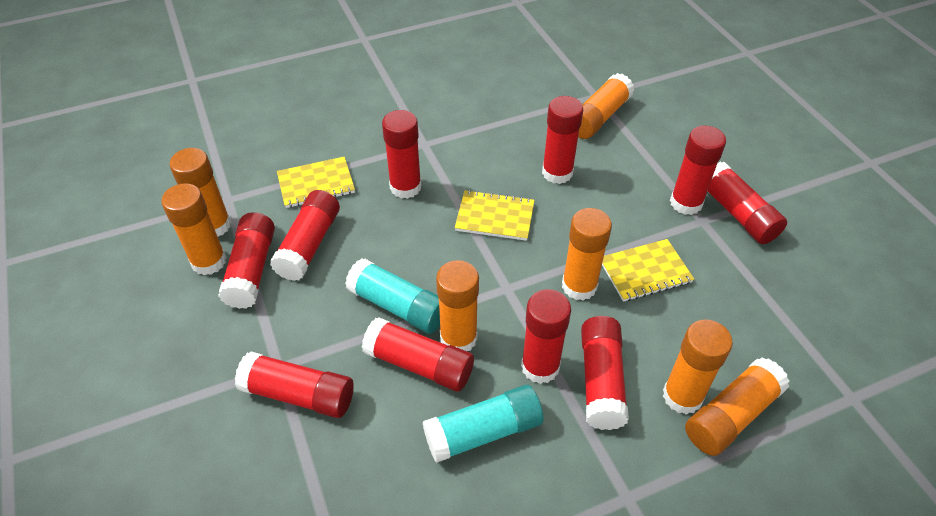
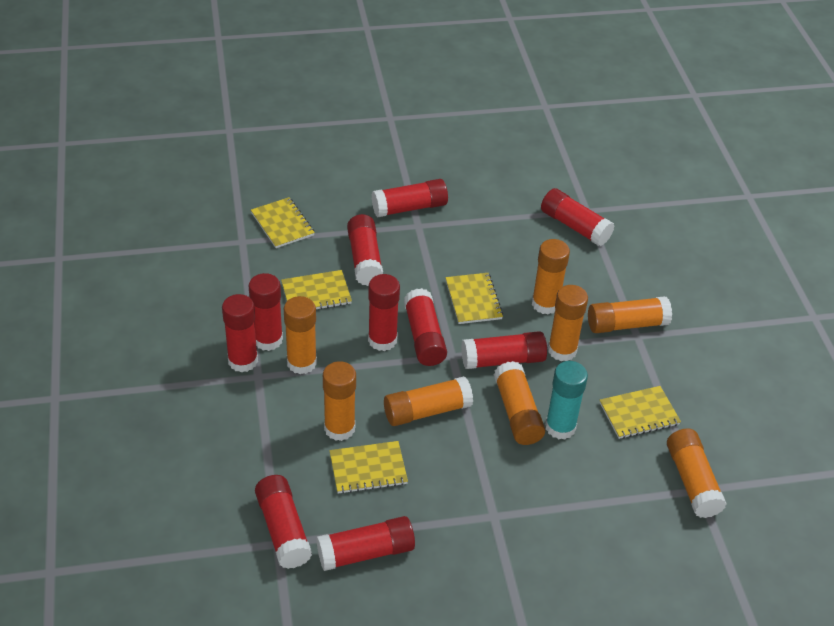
orange glue stick: [161,183,227,275] [170,148,231,236] [436,260,479,351] [562,208,612,300] [578,73,634,139] [663,319,733,415] [685,357,789,456] = 7 -> [284,296,317,374] [323,361,356,441] [384,376,473,426] [494,361,545,445] [532,239,570,315] [548,285,588,361] [588,296,672,333] [667,428,727,518] = 8
turquoise glue stick: [345,258,440,334] [423,385,544,463] = 2 -> [545,361,588,440] = 1
yellow notebook: [277,157,355,208] [455,190,534,241] [602,239,694,302] = 3 -> [251,197,315,248] [281,270,352,309] [329,441,408,494] [445,273,503,324] [600,386,681,439] = 5

